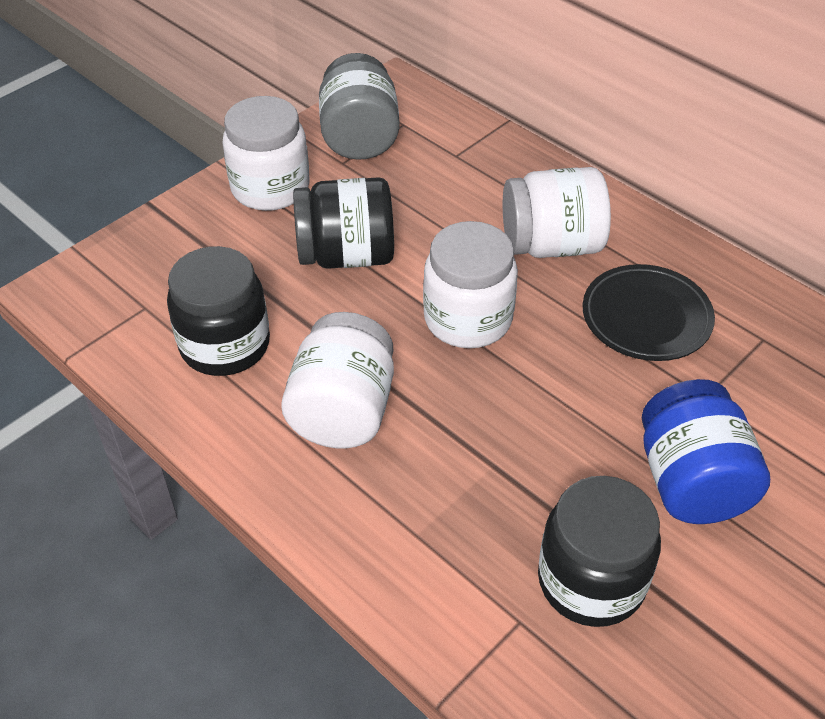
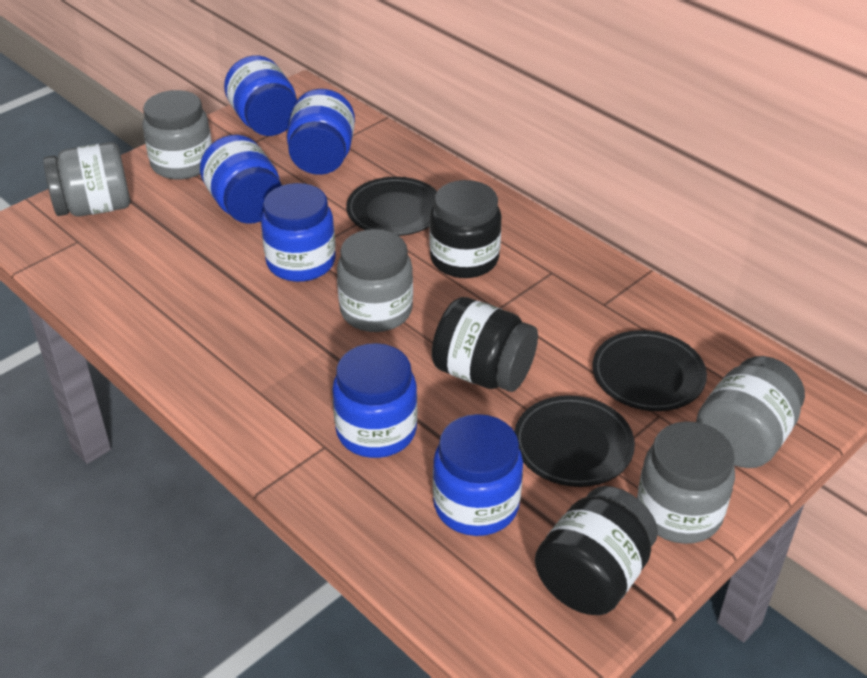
black plate: [582,264,715,361] = 1 -> [346,177,437,236] [514,395,635,487] [592,330,707,411] = 3
blue jar: [642,379,770,524] = 1 -> [200,135,282,224] [224,55,297,136] [261,183,336,282] [287,89,355,175] [332,343,417,458] [433,414,523,536] = 6
grey jar: [319,53,400,160] = 1 -> [43,142,130,217] [142,90,212,180] [337,229,413,332] [637,421,735,544] [696,356,805,468] = 5
white jar: [222,96,309,211] [281,312,394,449] [423,221,518,348] [503,167,611,258] = 4 -> none = 0

